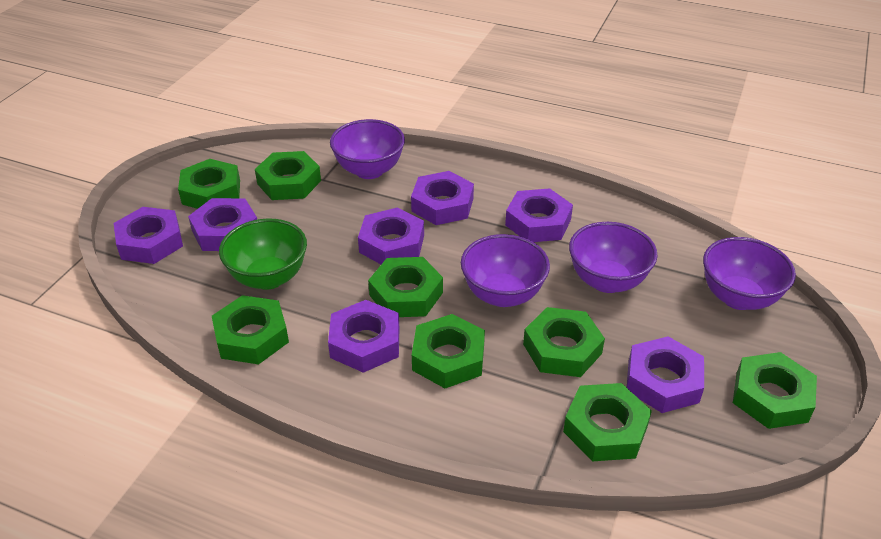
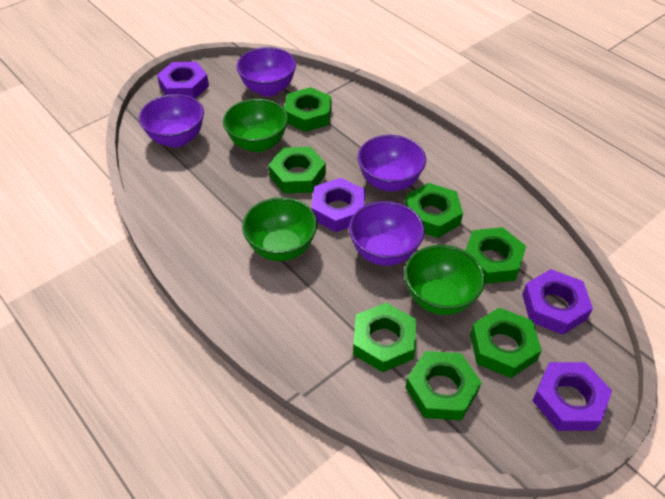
green bowl: [219,218,307,290] = 1 -> [223,99,288,152] [242,197,317,261] [404,245,485,315] = 3
green nut: [178,159,240,209] [212,295,289,364] [255,151,321,200] [368,257,443,317] [412,314,485,388] [523,307,605,377] [563,383,652,461] [733,352,817,429] = 8 -> [269,147,326,194] [284,87,332,132] [353,303,416,372] [405,183,463,238] [405,351,482,420] [465,227,526,284] [470,308,542,378] = 7
purple nut: [114,207,183,264] [188,198,257,251] [328,300,400,373] [358,207,424,264] [411,171,474,225] [505,188,573,242] [627,336,704,413] = 7 -> [157,62,209,99] [311,178,365,232] [522,269,593,335] [532,362,612,431] = 4

